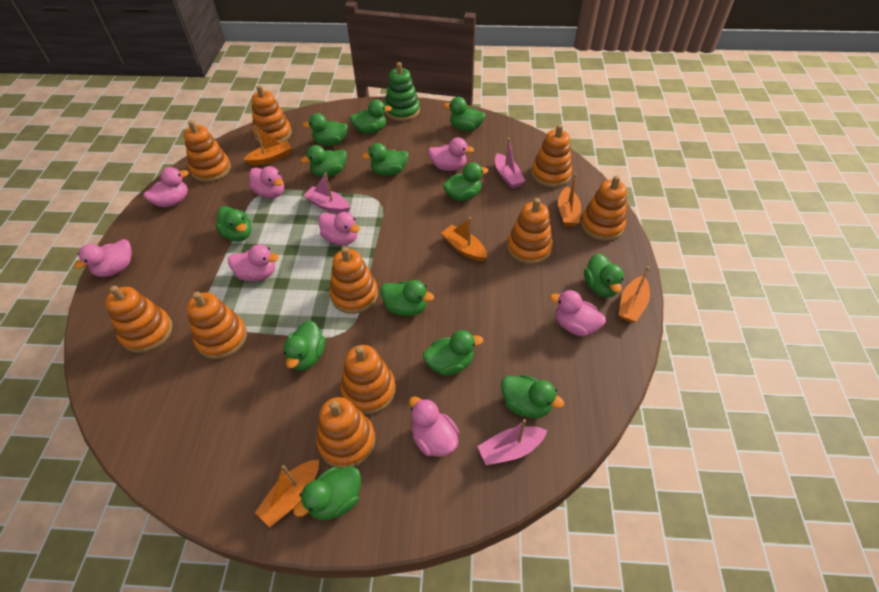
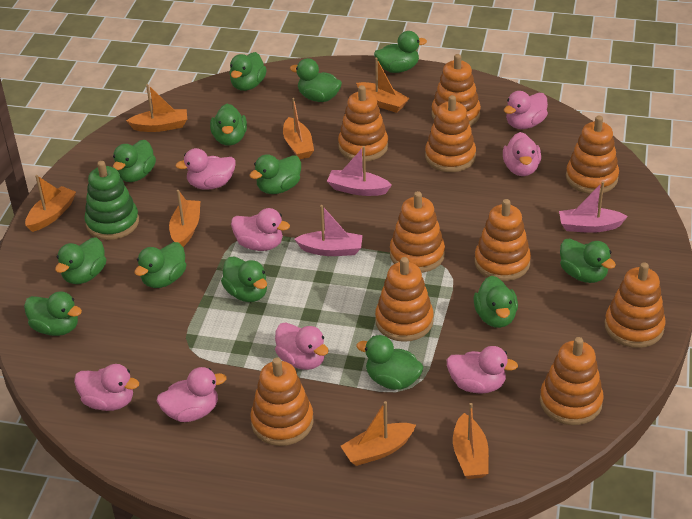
orange boat: [243,125,292,166] [255,459,319,527] [441,217,487,262] [558,174,581,227] [619,267,650,323] = 5 -> [25,175,76,232] [126,84,187,132] [169,190,200,247] [283,98,314,159] [341,401,416,466] [356,58,410,113] [453,403,489,479] = 7

